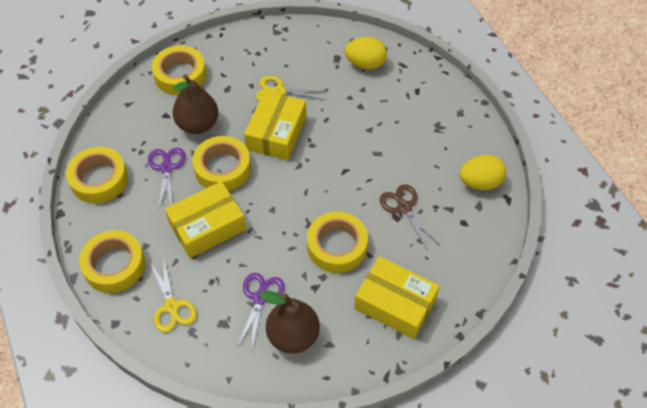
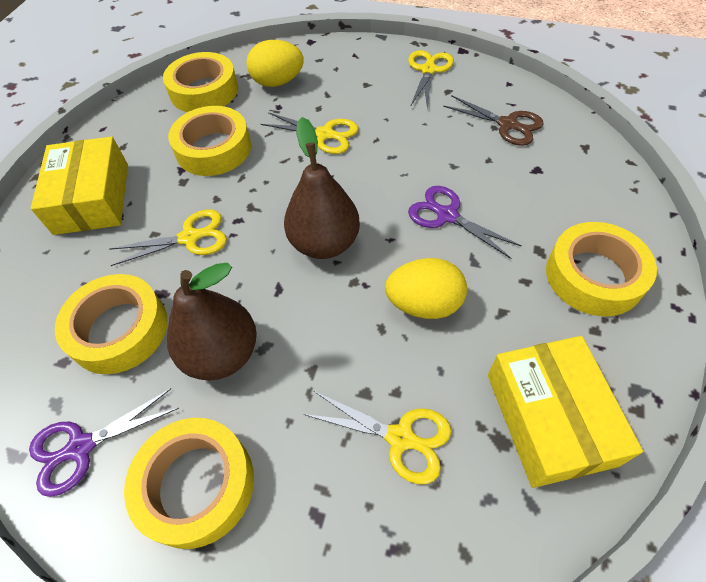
yellow box: [165,181,246,258] [244,91,306,160] [354,256,439,339] = 3 -> [31,136,128,235] [488,336,643,488] = 2
yellow scissors: [150,257,197,333] [256,76,327,101] = 2 -> [109,210,227,266] [261,112,359,154] [303,391,452,484] [408,50,454,109] = 4

